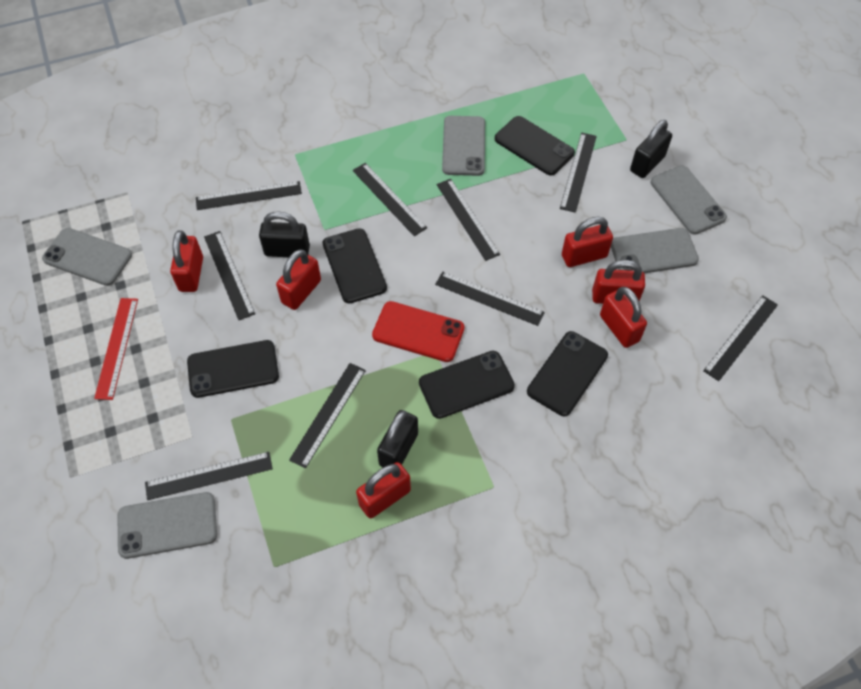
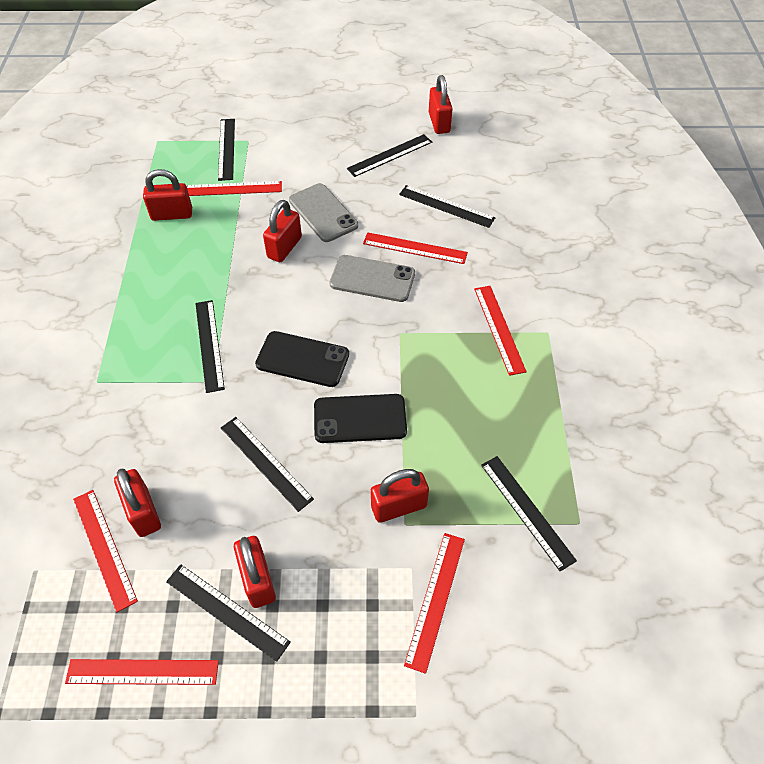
black padlock: [259,211,310,257] [377,410,418,467] [630,120,672,178] = 3 -> none = 0
black phone: [187,340,279,398] [323,228,387,303] [419,351,515,419] [495,116,575,176] [527,331,608,416] = 5 -> [255,331,349,387] [314,394,407,443] = 2
black ruler: [145,452,273,500] [196,181,302,210] [204,231,255,320] [289,363,366,469] [353,163,427,236] [435,272,545,326] [437,179,500,261] [560,133,597,213] [703,295,778,381] = 9 -> [166,564,291,662] [195,300,225,393] [218,119,235,181] [221,417,314,512] [347,134,432,177] [399,185,495,228] [481,456,577,571] = 7
grey phone: [42,228,132,286] [117,492,217,559] [442,116,485,176] [611,228,699,273] [651,165,727,235] = 5 -> [289,183,358,242] [329,255,415,302] = 2
red phone: [372,301,465,362] = 1 -> none = 0
red ruler: [94,298,138,400] = 1 -> [65,659,219,685] [73,490,138,612] [186,181,282,196] [363,232,468,264] [404,533,465,674] [474,286,527,376] = 6

